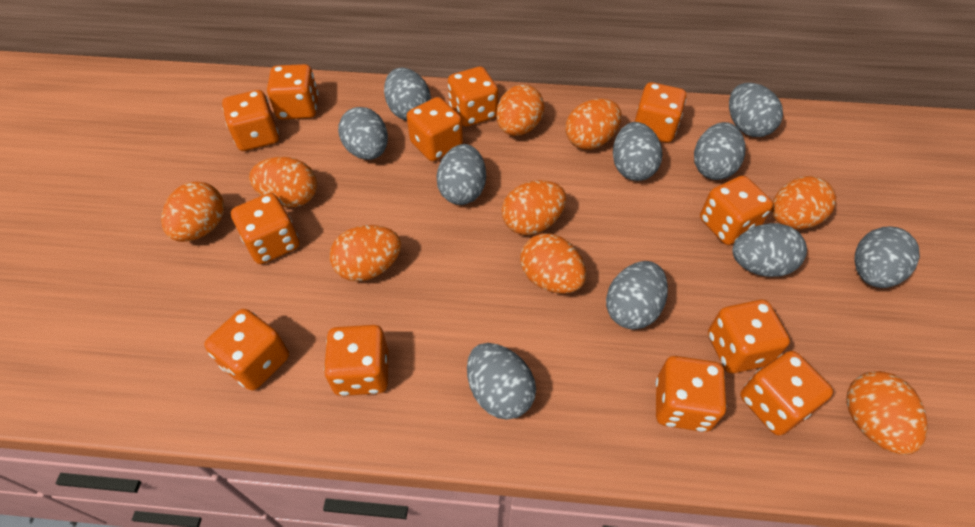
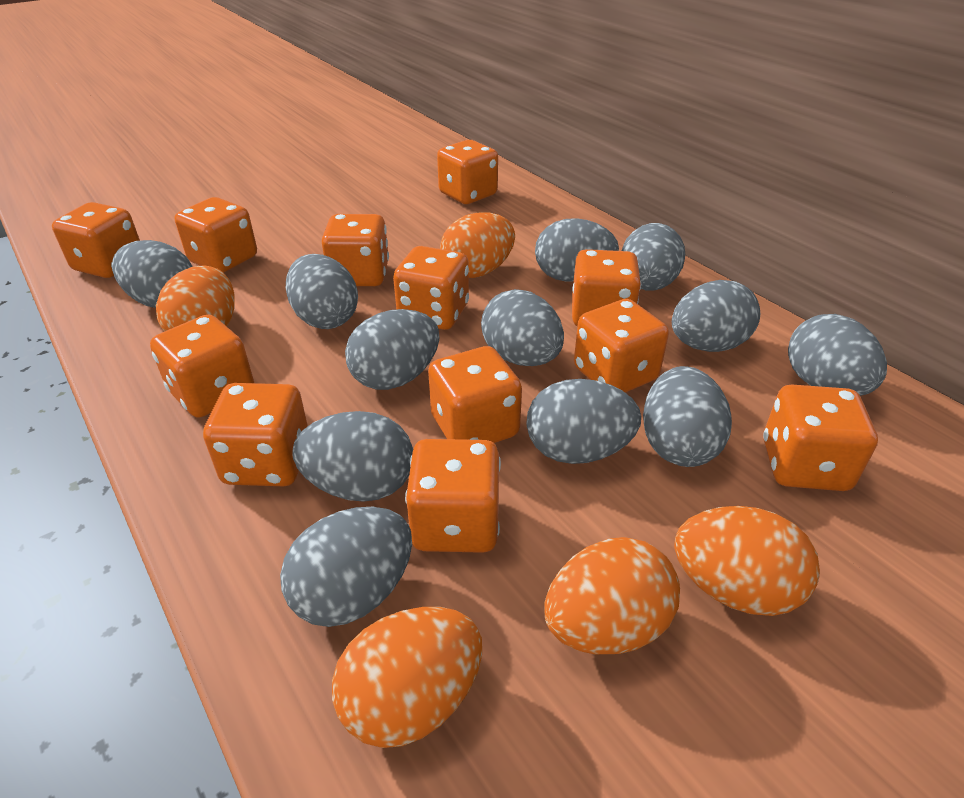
grey egg: [338,107,388,160] [384,68,431,121] [436,144,486,205] [467,343,536,420] [606,261,668,330] [613,122,662,181] [694,122,745,180] [729,83,783,137] [732,223,807,277] [854,226,920,288] = 10 -> [112,240,193,308] [280,507,412,627] [286,254,358,329] [292,411,413,502] [345,309,439,390] [481,289,564,366] [526,379,641,464] [535,218,619,282] [622,223,685,291] [643,366,732,467] [672,280,760,352] [788,314,887,396] = 12
orange egg: [161,181,224,242] [249,157,317,207] [330,225,401,282] [496,84,544,136] [502,180,566,235] [520,233,586,294] [565,98,621,150] [772,176,836,229] [846,371,928,455] = 9 -> [156,265,235,332] [332,607,482,748] [440,212,515,278] [544,537,680,654] [674,506,820,616] = 5

